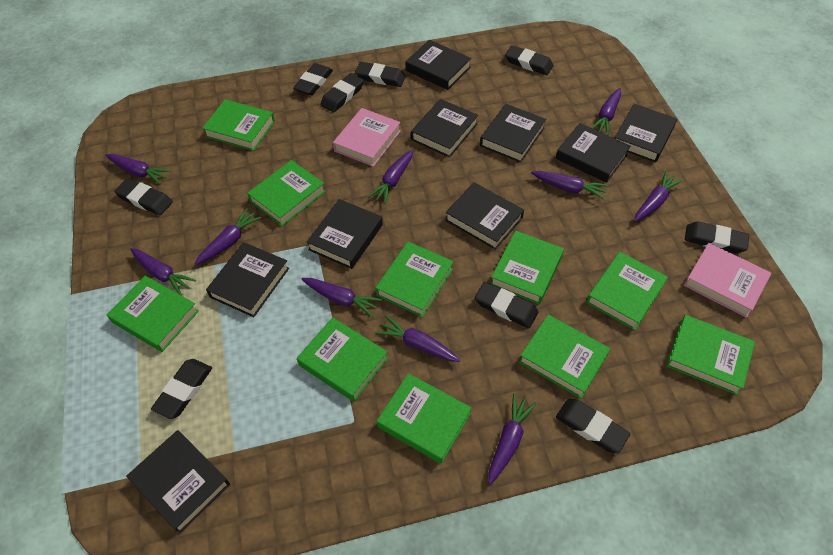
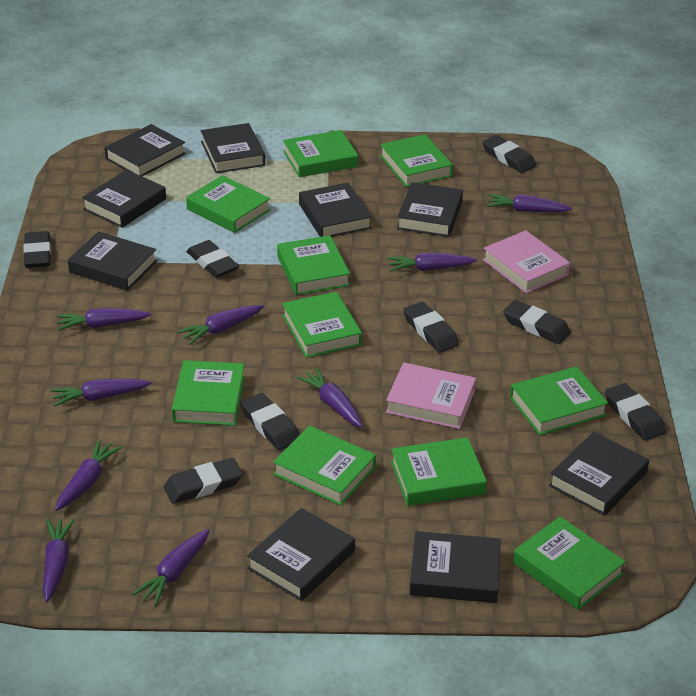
black eraser: [114,178,173,215] [151,359,212,419] [293,63,333,95] [320,73,364,112] [355,62,406,87] [475,282,538,329] [505,45,554,75] [556,399,630,453] [685,221,749,253] = 9 -> [23,231,51,268] [164,458,243,504] [187,240,239,278] [241,393,299,450] [403,302,459,353] [482,135,536,173] [503,300,571,344] [605,383,666,441] = 8
purple carrot: [105,154,172,185] [130,248,196,296] [195,208,261,265] [302,278,382,317] [368,150,413,204] [375,316,460,362] [488,394,537,485] [531,171,608,199] [592,88,621,135] [634,171,683,222] = 10 -> [43,518,75,602] [51,379,151,407] [55,439,122,511] [56,308,151,331] [132,529,210,606] [177,305,264,345] [296,368,363,428] [387,252,477,271] [487,194,572,212] = 9

